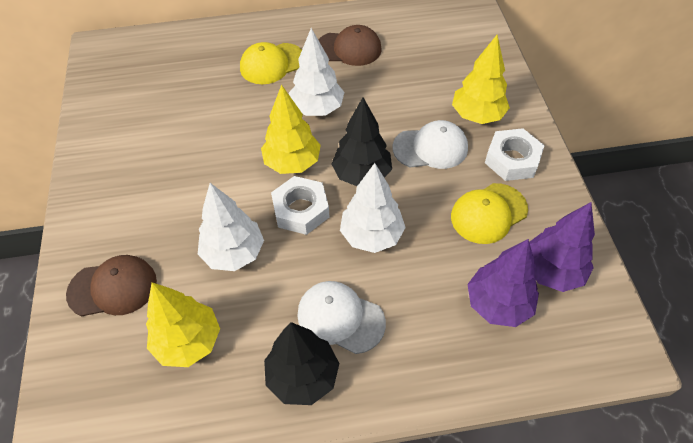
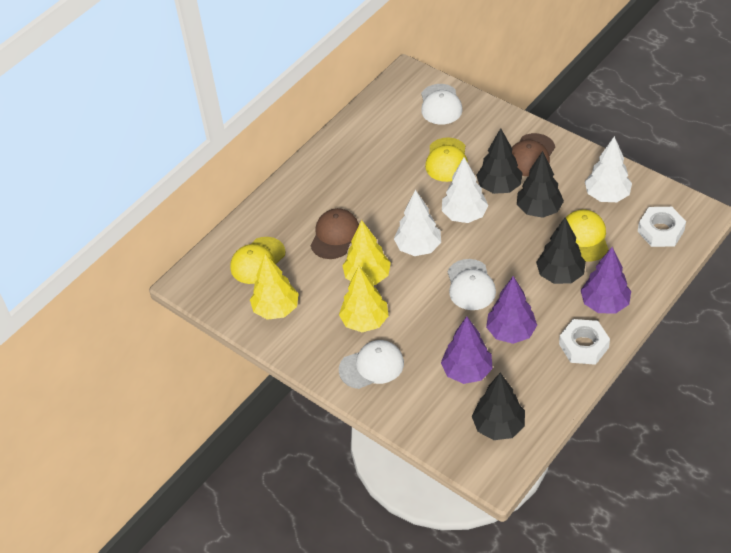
black tree: [264,322,339,405] [331,97,392,186] = 2 -> [472,373,525,440] [476,128,522,194] [517,151,564,218] [536,217,586,284] = 4
purple tree: [467,239,539,327] [529,202,595,292] = 2 -> [441,316,493,384] [486,276,537,344] [581,247,631,314] = 3
white cap: [297,281,386,354] [393,120,468,169] = 2 -> [339,340,404,389] [421,84,463,125] [447,259,496,310] = 3
yellow cap: [240,42,302,84] [451,183,528,244] = 2 -> [230,237,285,284] [425,137,468,182] [566,210,608,262] = 3

